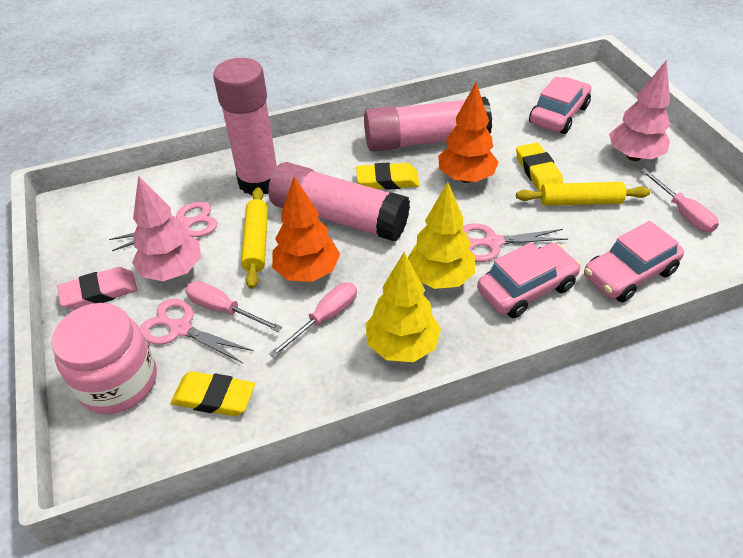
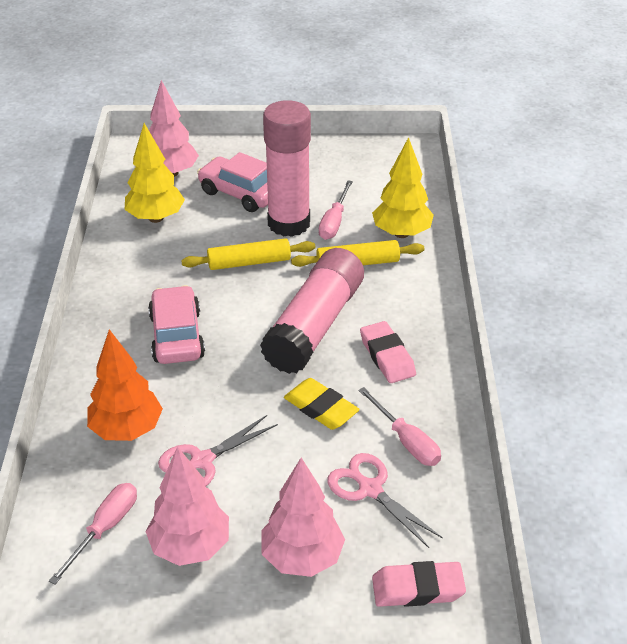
orange tree: [272,176,340,282] [438,82,498,183] = 2 -> [87,329,163,441] = 1
pink car: [477,242,581,318] [529,76,591,134] [584,221,684,302] = 3 -> [148,285,205,364] [197,152,268,212] = 2
pink eraser: [57,267,137,310] = 1 -> [360,321,416,383] [372,561,466,607] = 2
pink glue stick: [213,58,277,196] [268,162,410,241] [364,97,492,152] = 3 -> [260,248,364,374] [263,100,311,237] = 2
pink jar: [51,303,157,414] = 1 -> none = 0
pink scissors: [109,202,217,251] [140,299,253,363] [463,223,568,262] = 3 -> [158,415,278,487] [327,453,443,548] = 2
pink tree: [132,175,201,281] [609,60,671,161] = 2 -> [146,446,229,566] [149,80,199,177] [262,458,345,577] = 3
yellow eraser: [171,371,255,416] [356,163,419,190] [516,143,563,192] = 3 -> [284,378,360,430] = 1

